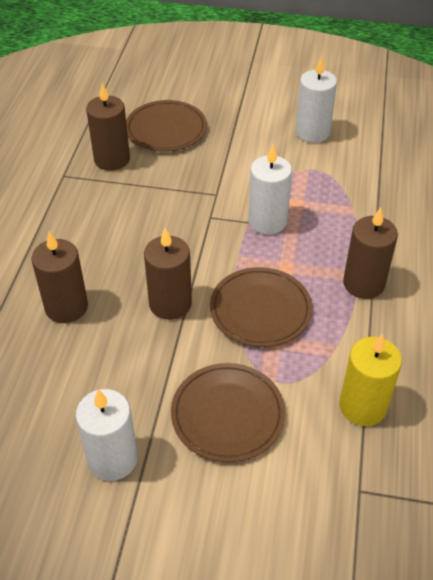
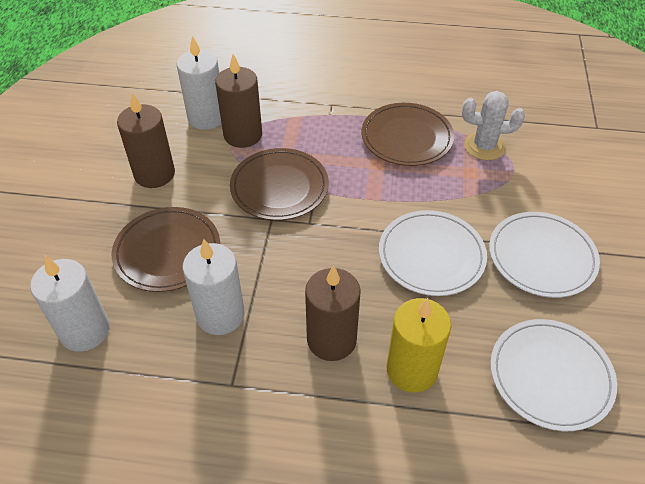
brown candle: [31,231,88,323] [86,83,130,171] [144,228,192,320] [343,207,398,299] = 4 -> [117,93,175,188] [215,54,262,148] [305,265,361,361] = 3
white cactus: none = 0 -> [462,91,525,160] = 1
white plate: none = 0 -> [379,210,487,296] [489,212,600,298] [491,319,617,431] = 3

